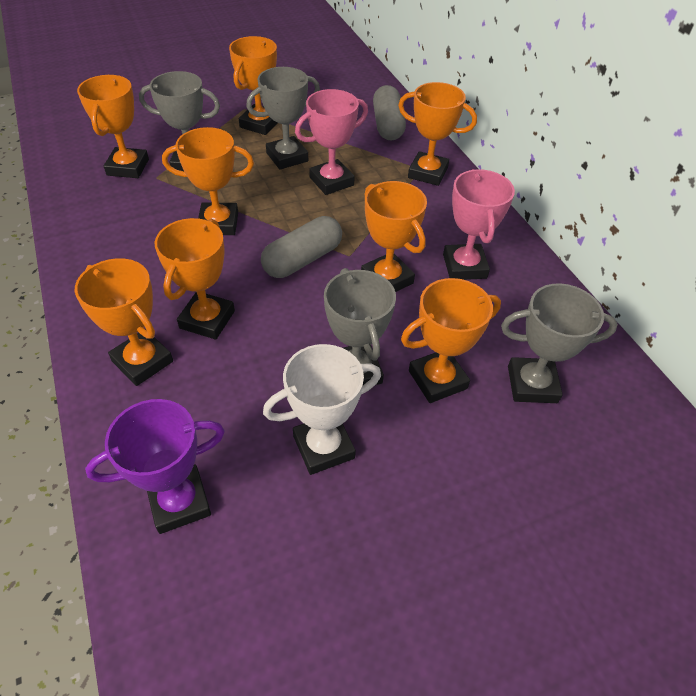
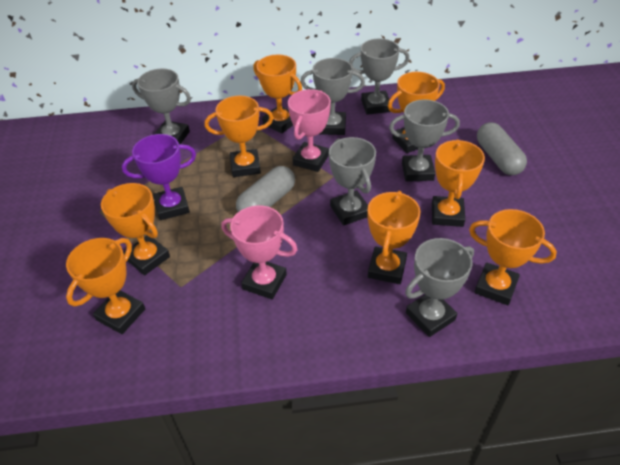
grey trophy: [139,71,220,171] [246,67,320,170] [324,268,396,385] [501,283,618,403] = 4 -> [132,69,191,144] [301,58,365,135] [329,137,376,225] [349,39,409,115] [389,99,460,182] [405,238,474,337] = 6
white trophy: [263,344,381,475] = 1 -> none = 0

